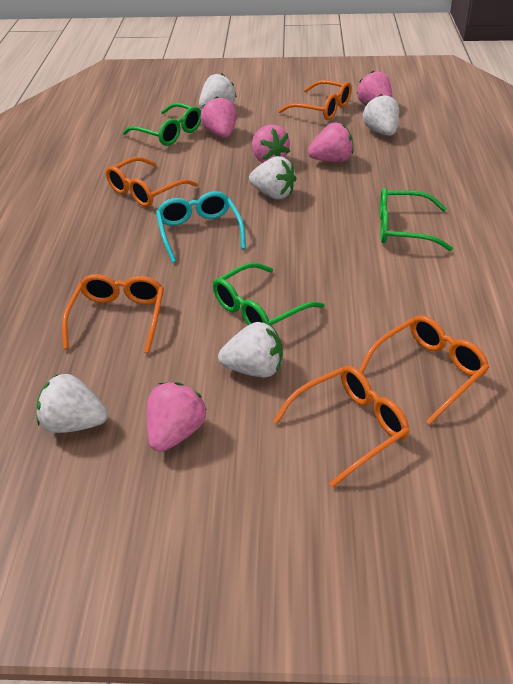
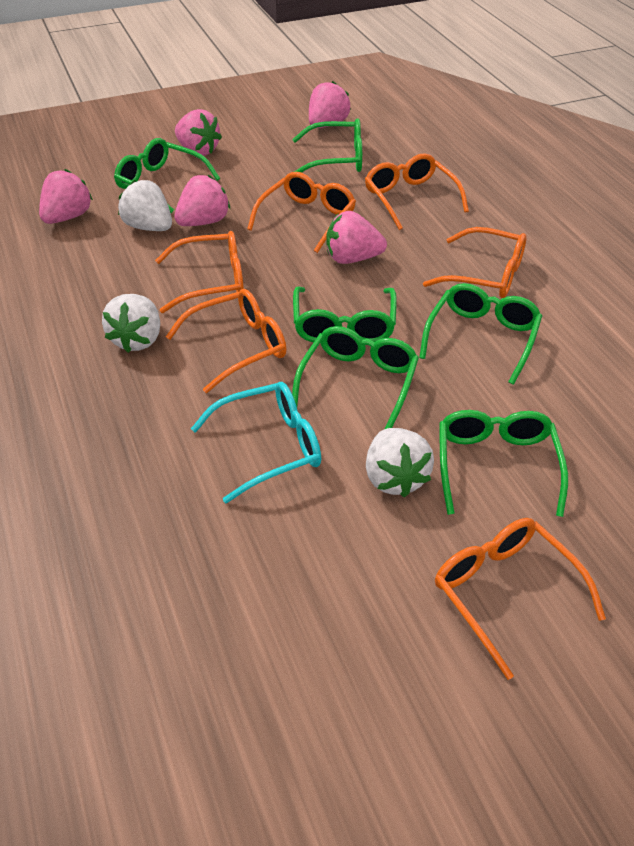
green glasses: [123,103,201,146] [213,262,324,325] [380,188,453,251] = 3 -> [114,138,220,213] [292,118,362,173] [292,326,419,429] [293,287,397,342] [419,283,542,385] [439,410,568,517] = 6
orange glasses: [62,274,164,353] [106,157,198,207] [273,366,410,487] [278,80,352,120] [359,315,489,425] = 5 -> [155,231,244,313] [166,289,287,393] [247,172,356,253] [365,153,469,230] [423,227,527,298] [435,518,606,680] = 6
white strawberry: [37,374,108,433] [199,73,237,109] [218,322,283,377] [249,156,296,199] [363,94,399,136] = 5 -> [102,294,160,353] [118,180,172,231] [366,428,434,498] = 3

